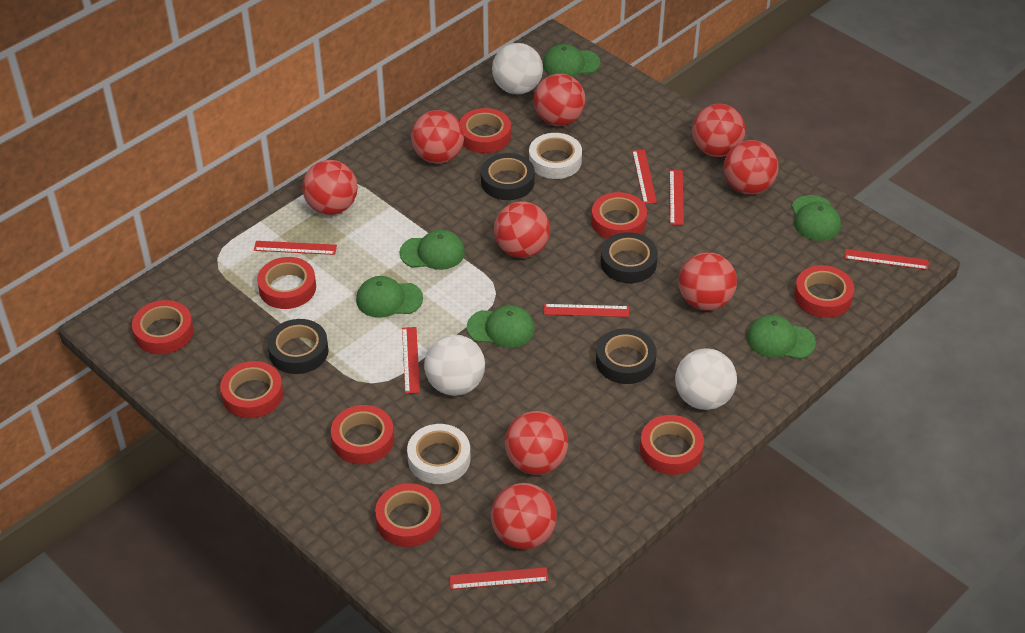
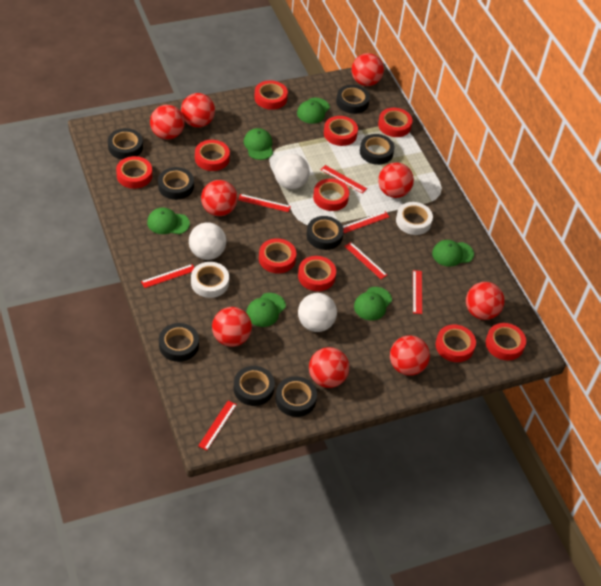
black tape: [267,319,328,374] [481,153,535,200] [596,328,657,384] [601,232,658,283] = 4 -> [108,128,143,159] [158,167,194,200] [159,323,199,362] [234,366,275,406] [275,376,317,417] [306,216,344,250] [336,85,370,114] [360,134,395,165] = 8
red tape: [132,300,194,354] [220,361,283,418] [257,257,316,309] [331,405,394,464] [375,483,441,547] [459,108,511,153] [591,192,647,239] [640,415,704,475] [794,265,854,318] = 9 -> [116,156,152,189] [195,140,230,171] [254,80,288,110] [259,238,296,273] [298,256,336,291] [313,179,349,211] [324,116,358,146] [378,108,412,137] [436,324,476,362] [486,323,526,360] = 10

